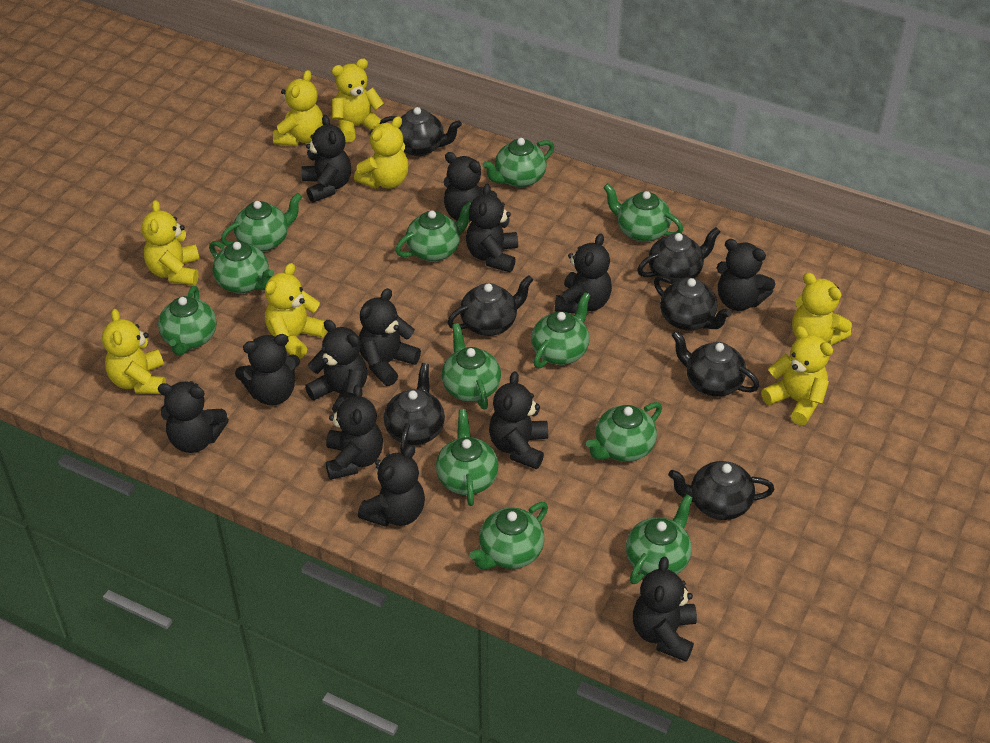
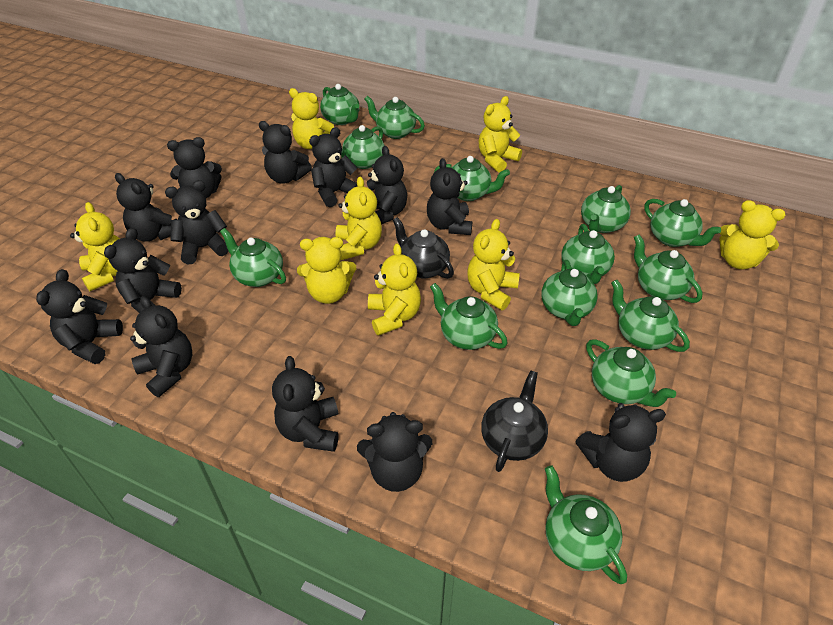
black teapot: [379,107,462,156] [384,363,445,453] [448,275,533,336] [637,227,721,284] [654,275,732,331] [668,461,774,520] [672,331,759,397] = 7 -> [393,217,454,279] [481,370,548,472] = 2
green teapot: [158,286,217,356] [209,241,274,293] [221,193,302,252] [395,202,471,262] [436,409,498,506] [442,323,501,409] [469,502,548,569] [482,138,554,188] [531,292,590,368] [586,402,662,462] [603,184,683,242] [626,494,693,584] = 12 -> [220,228,286,287] [320,84,360,125] [341,125,385,169] [365,96,425,139] [430,283,507,350] [434,156,510,201] [541,260,598,326] [545,465,627,584] [561,224,615,284] [581,185,631,233] [586,339,676,407] [611,280,690,352] [634,234,703,303] [644,199,721,247] = 14

